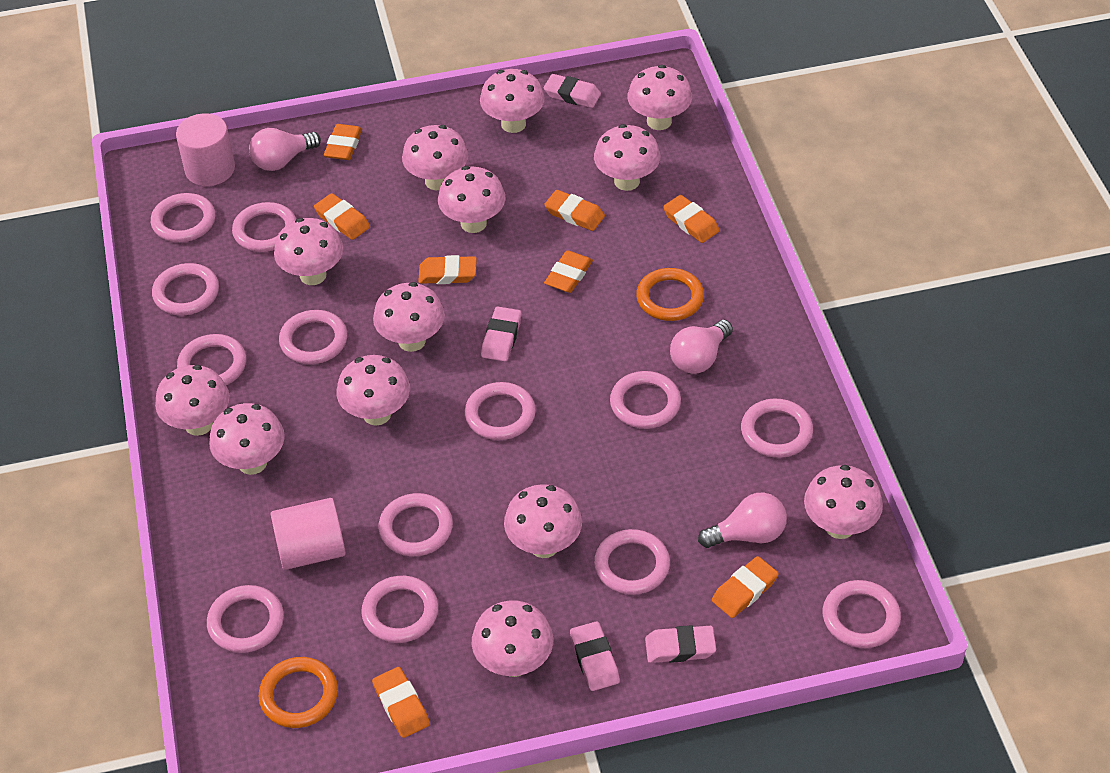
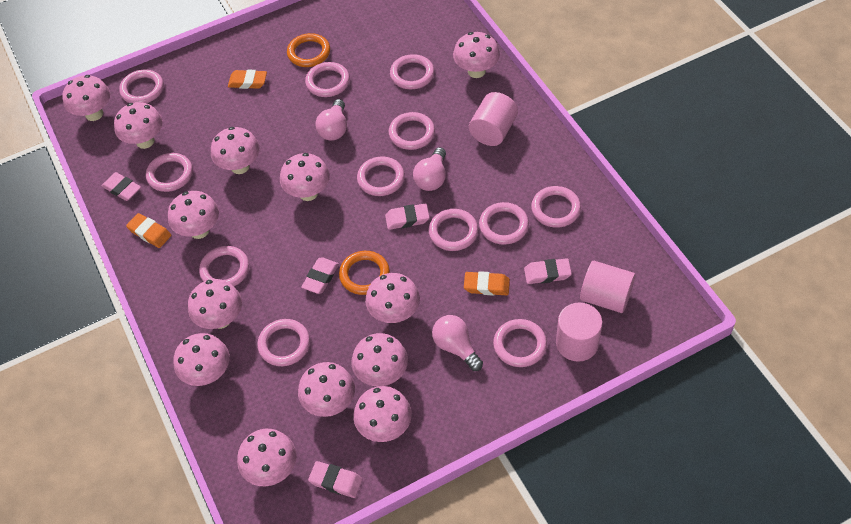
orange eraser: [314,193,370,240] [324,124,362,160] [372,667,430,738] [418,255,477,284] [544,190,605,231] [544,250,593,293] [663,195,720,243] [712,556,779,618] = 8 -> [126,213,171,248] [228,70,267,89] [464,271,510,296] = 3
pink cylinder: [176,113,235,186] [271,498,346,570] = 2 -> [469,92,518,146] [556,302,602,362] [580,261,635,313] = 3
pink eraser: [481,307,522,361] [544,74,601,108] [570,621,620,691] [645,625,716,663] = 4 -> [102,172,141,201] [301,258,339,294] [308,461,363,498] [385,204,430,230] [524,258,572,284] = 5
pink ring: [151,193,215,242] [152,263,219,315] [177,334,246,385] [207,585,284,653] [232,202,296,252] [279,310,347,364] [361,576,438,643] [378,493,453,556] [465,382,536,440] [594,529,670,595] [610,371,681,429] [741,399,813,458] [823,580,901,648] = 13 -> [119,70,164,103] [146,153,193,192] [199,246,249,286] [257,319,310,366] [305,62,350,97] [357,157,405,196] [389,112,435,150] [390,54,434,89] [429,209,478,251] [479,202,529,245] [493,319,547,367] [531,186,581,228] = 12

